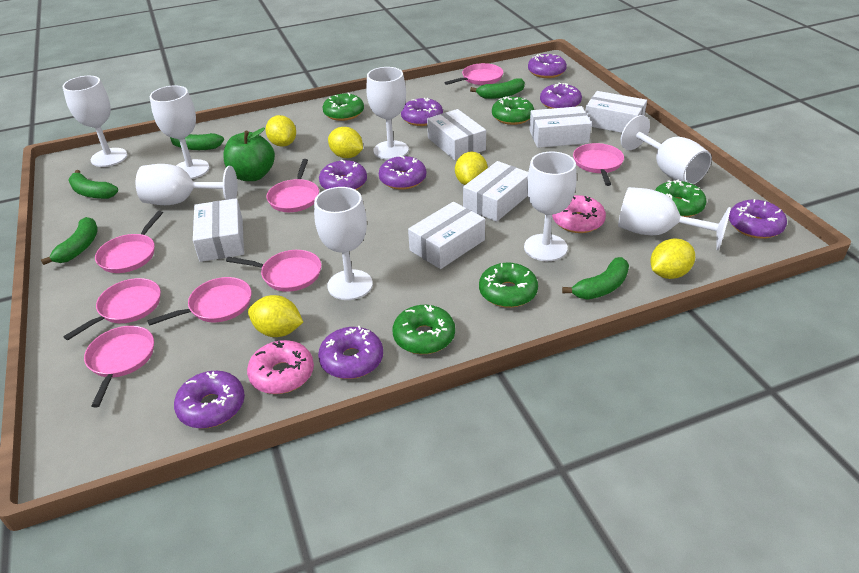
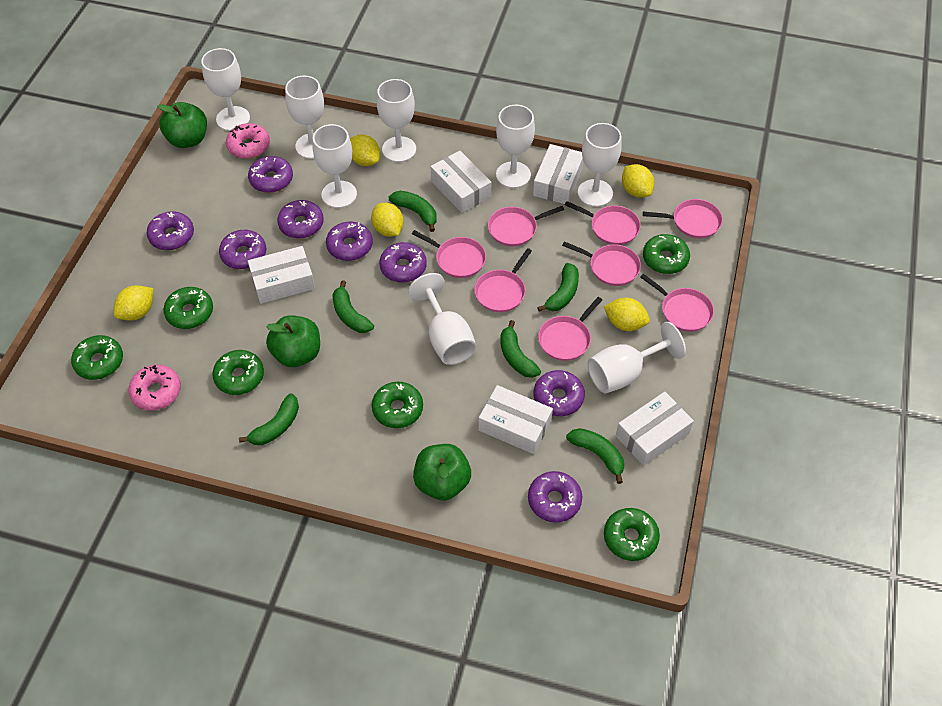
green apple: [223,128,275,181] = 1 -> [158,102,207,148] [266,315,320,367] [413,444,471,501] = 3
green banana: [41,217,98,265] [68,170,118,199] [170,133,224,150] [470,79,525,99] [562,257,629,300] = 5 -> [239,394,299,445] [332,280,374,333] [389,191,437,232] [500,320,541,378] [537,263,579,312] [566,428,624,484] = 6
green donut: [323,93,364,121] [392,305,455,354] [479,263,538,308] [492,96,534,125] [655,180,706,217] = 5 -> [71,335,123,380] [163,287,213,329] [213,350,264,395] [372,382,423,428] [604,508,660,561] [643,234,690,274] = 6
white box: [193,198,244,262] [408,202,485,269] [427,109,486,160] [463,161,528,222] [529,106,592,148] [585,91,647,133] = 6 -> [248,246,315,304] [431,151,491,213] [478,385,553,454] [533,144,583,204] [616,392,694,466] = 5

